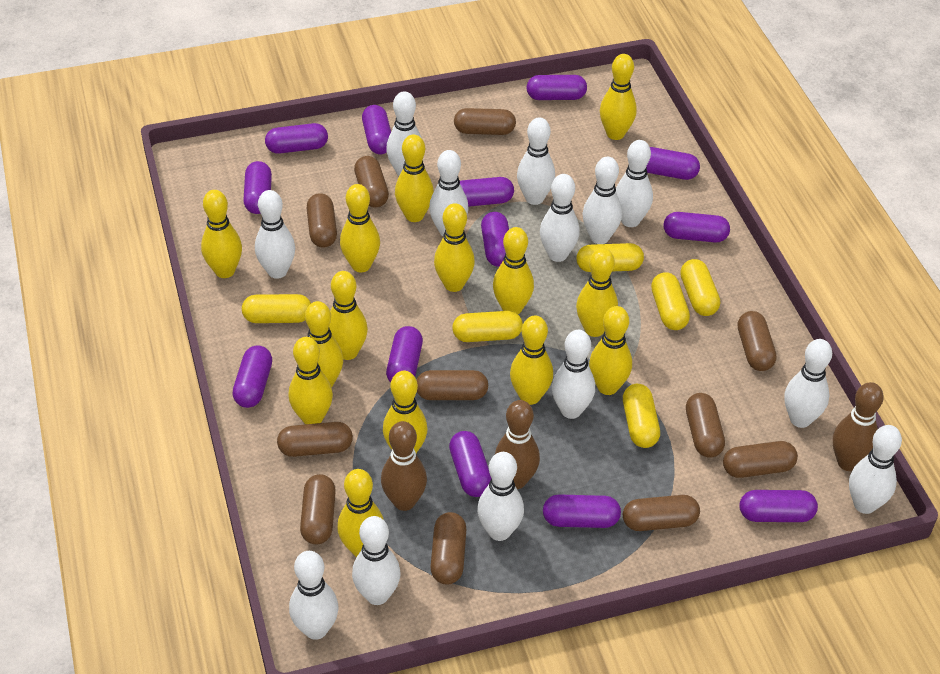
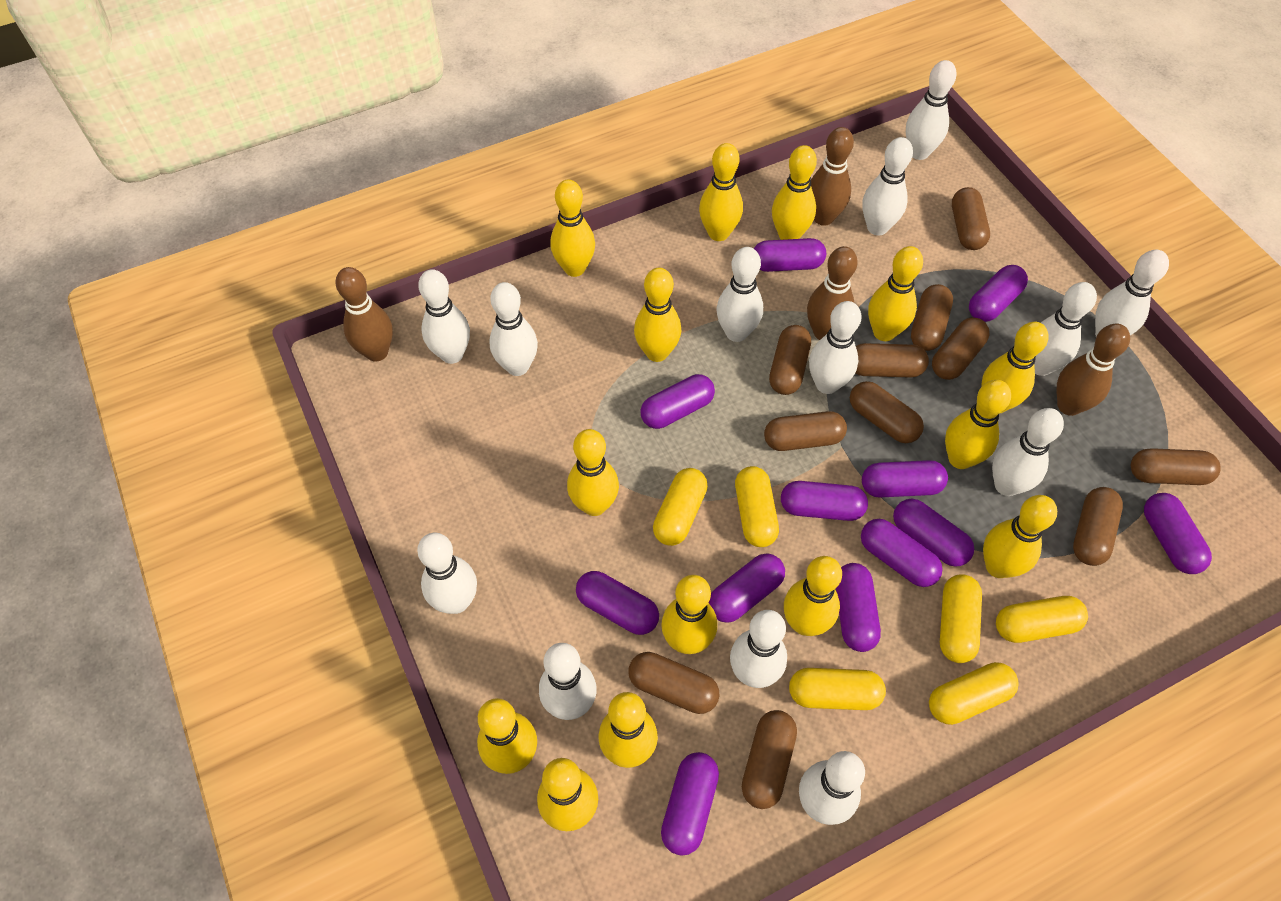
brown bowling pin: [381,421,427,511] [495,400,540,489] [833,382,884,471] = 3 -> [335,267,393,361] [807,246,858,340] [811,127,854,226] [1057,324,1130,416] = 4
purple capsule: [232,346,272,408] [243,161,272,214] [265,123,328,154] [362,105,391,154] [386,326,423,383] [449,431,491,497] [460,177,514,207] [481,212,509,267] [526,75,587,100] [543,494,621,528] [646,147,700,180] [663,212,730,242] [739,490,818,522] = 13 -> [576,571,659,635] [640,374,715,429] [661,752,719,856] [708,553,785,623] [754,238,826,272] [781,481,868,521] [836,563,881,652] [861,519,943,587] [862,460,948,498] [893,499,974,567] [969,265,1028,322] [1144,493,1212,574] = 12

